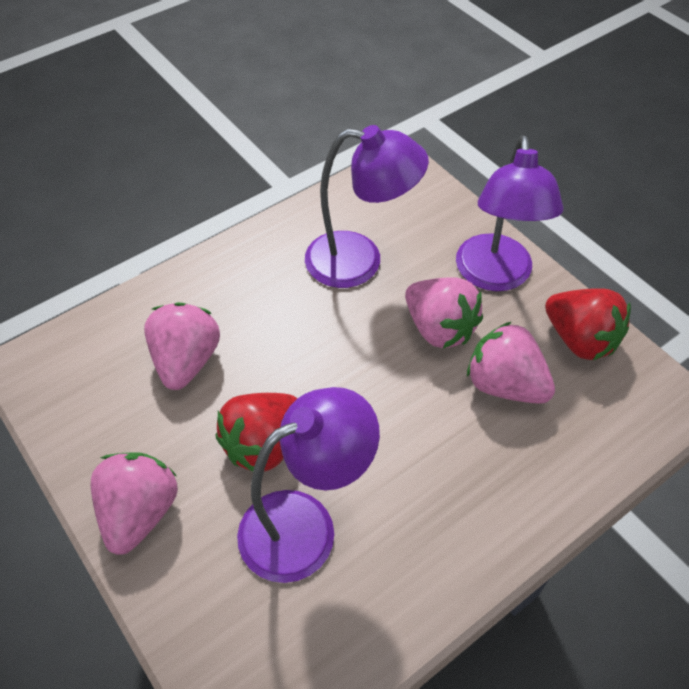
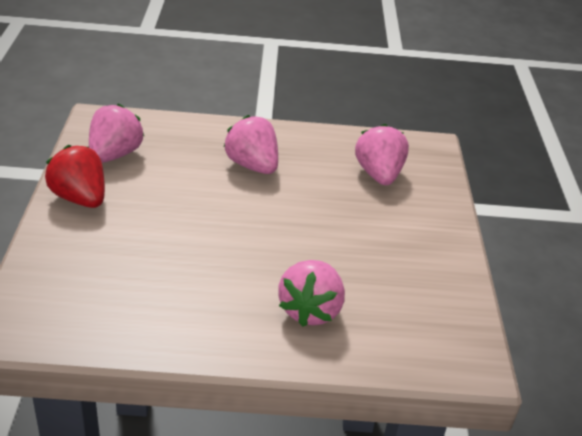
purple lamp: [237,387,380,583] [305,125,429,288] [456,135,564,291] = 3 -> none = 0
red strawberry: [216,393,298,471] [545,288,631,360] = 2 -> [45,145,105,208] = 1

